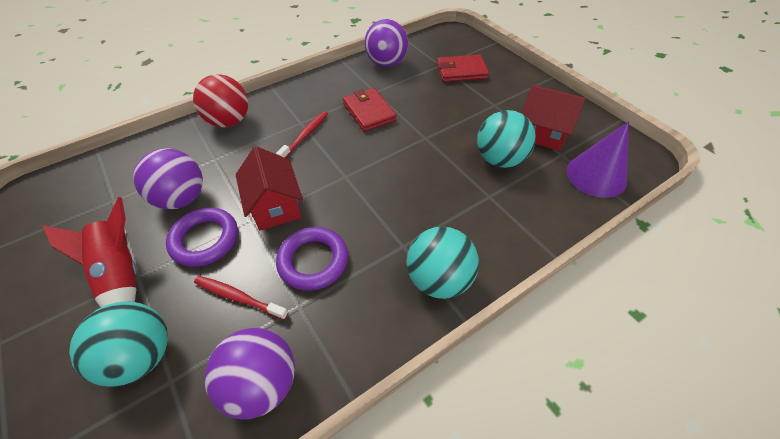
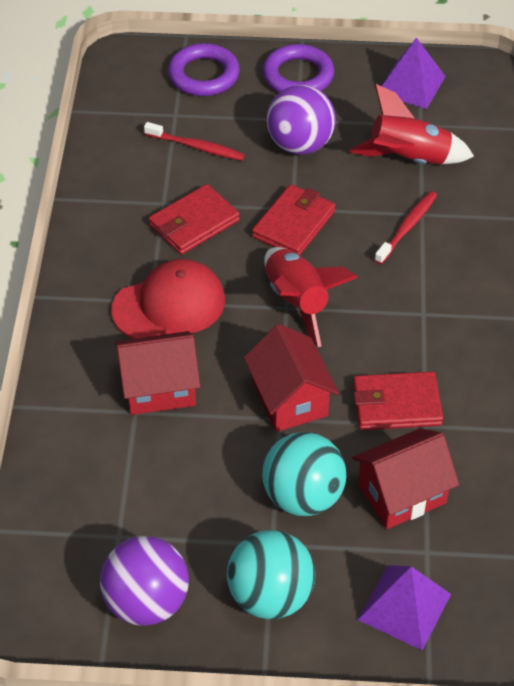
purple ball: [133,148,203,209] [204,328,295,419] [364,19,408,67] = 3 -> [100,536,189,626] [267,85,336,155] = 2
purple cone: [566,121,629,198] = 1 -> none = 0
purple pyramid: none = 0 -> [358,565,451,651] [382,37,446,109] = 2
red ball: [193,74,248,128] = 1 -> none = 0
red cap: none = 0 -> [111,259,225,339] = 1
red house: [236,146,303,231] [521,85,586,151] = 2 -> [115,331,200,415] [244,324,339,432] [352,428,459,529] = 3
red rocket: [42,197,137,307] = 1 -> [264,247,358,347] [350,84,474,164] = 2
red wallet: [343,88,397,132] [437,55,489,82] = 2 -> [149,184,240,255] [252,184,336,255] [353,372,443,430] = 3
turquoise ball: [69,301,168,387] [407,226,479,299] [477,110,536,168] = 3 -> [227,530,315,619] [262,432,346,516] = 2

